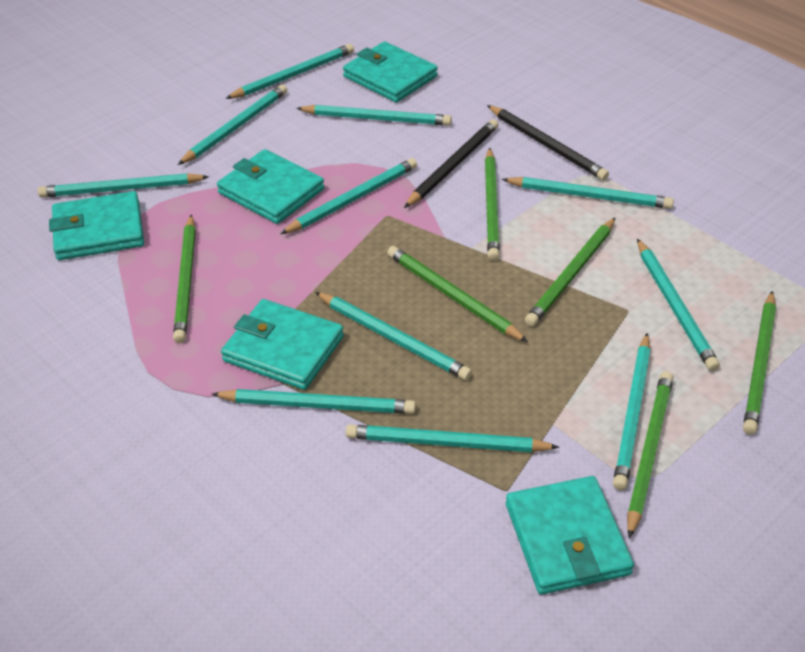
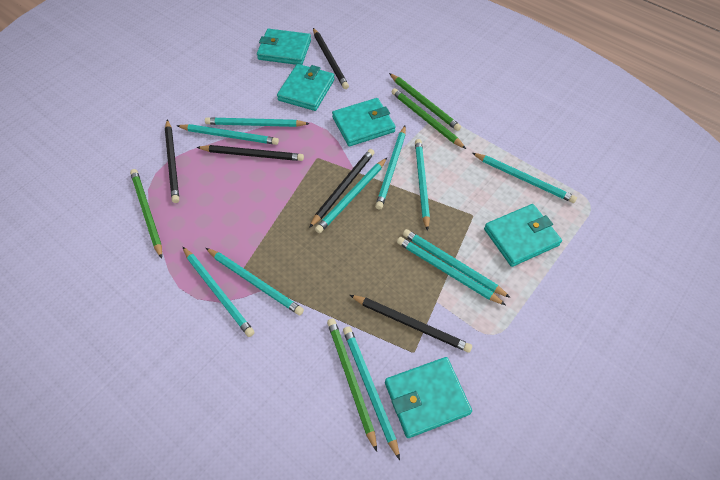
black pencil: [404,119,498,208] [487,105,609,180] = 2 -> [165,119,179,203] [197,145,304,161] [309,149,375,228] [313,28,349,89] [350,295,472,353] = 5
green pencil: [173,214,196,343] [387,246,528,342] [485,148,500,261] [525,218,615,327] [627,371,673,539] [743,291,776,435] = 6 -> [130,169,162,259] [327,318,377,452] [389,73,461,131] [392,88,466,149] = 4

